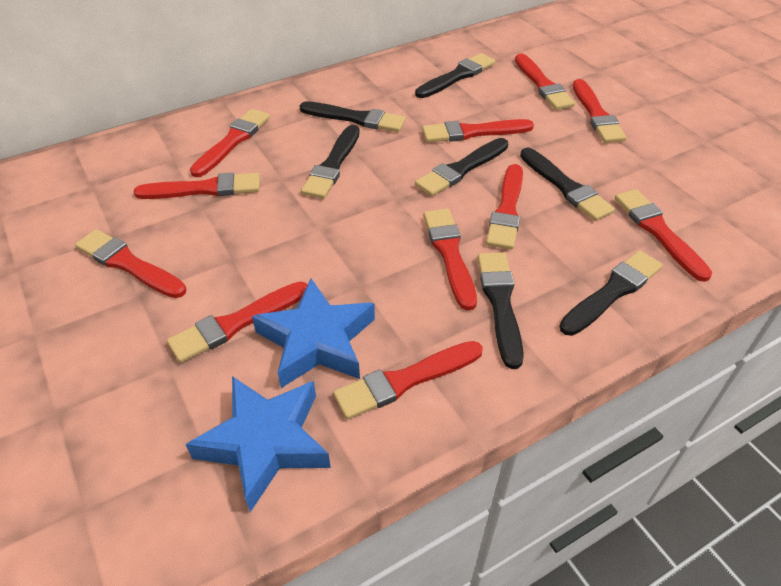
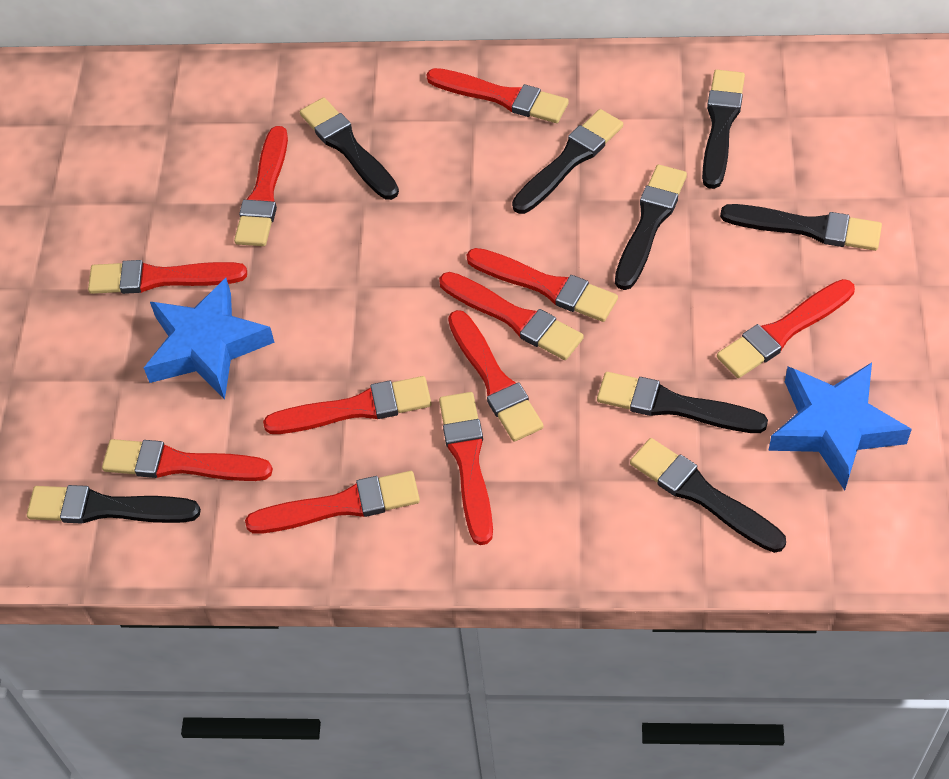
black brush: [300,101,406,132] [301,125,360,199] [415,53,495,98] [415,138,508,196] [477,252,524,369] [520,148,615,221] [559,250,663,336] = 7 -> [27,485,201,524] [300,97,399,200] [512,109,623,214] [597,372,768,433] [615,165,687,290] [630,438,786,553] [702,70,745,189] [720,204,882,251] = 8

